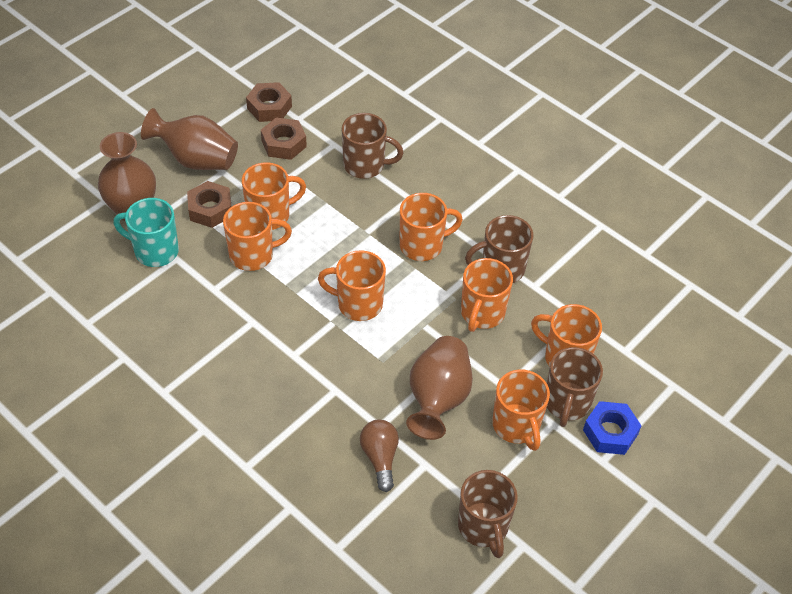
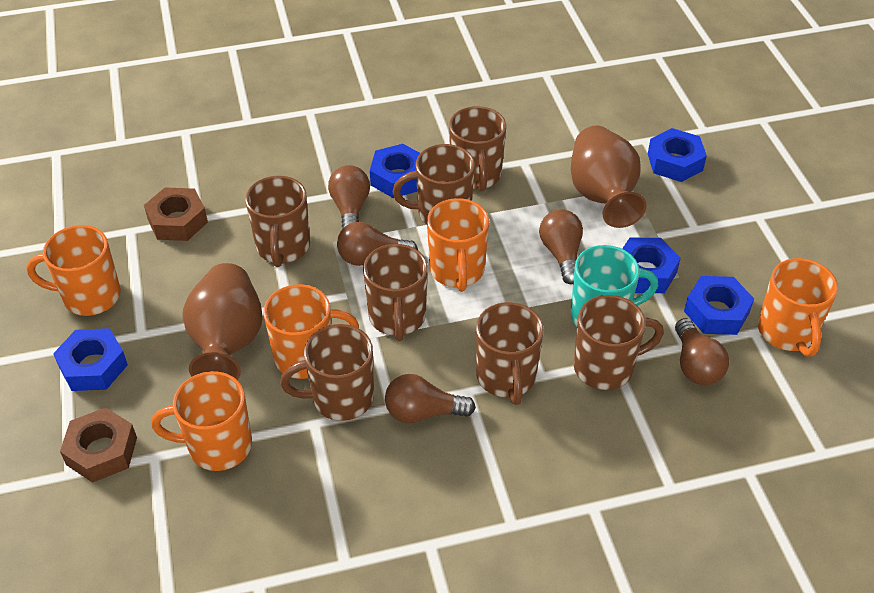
blue nut: [583,401,642,455] = 1 -> [53,328,128,391] [370,144,420,198] [622,238,681,293] [648,128,707,182] [684,276,754,335] = 5
brown light bulb: [360,420,399,492] = 1 -> [328,165,370,229] [337,222,418,266] [385,374,476,423] [539,209,583,284] [675,318,729,385] = 5
brown mug: [342,113,404,179] [458,470,518,558] [465,215,533,283] [547,347,603,427] = 4 -> [245,176,310,267] [280,324,374,421] [363,244,428,341] [393,144,475,225] [449,106,506,192] [476,302,544,405] [574,295,664,390] = 7
brown nut: [187,181,231,228] [246,82,292,122] [261,117,307,160] = 3 -> [60,407,137,482] [144,187,208,241] = 2
brown vase: [98,132,156,221] [141,108,238,170] [406,336,473,440] = 3 -> [182,263,262,380] [571,126,647,228] = 2
orange mug: [223,202,292,271] [242,162,306,230] [318,250,386,321] [400,193,463,261] [461,258,513,332] [492,369,550,451] [531,304,602,367] = 7 -> [26,225,121,316] [151,371,252,471] [263,284,359,379] [427,198,489,292] [758,258,838,357] = 5

